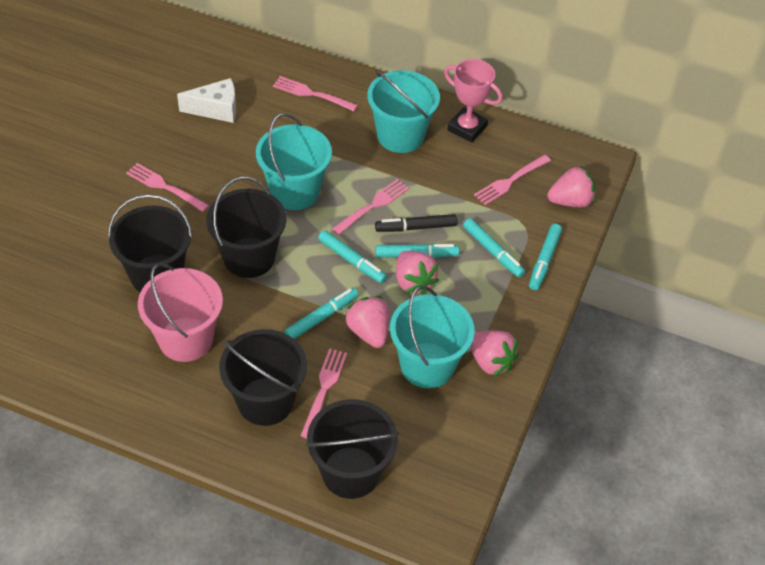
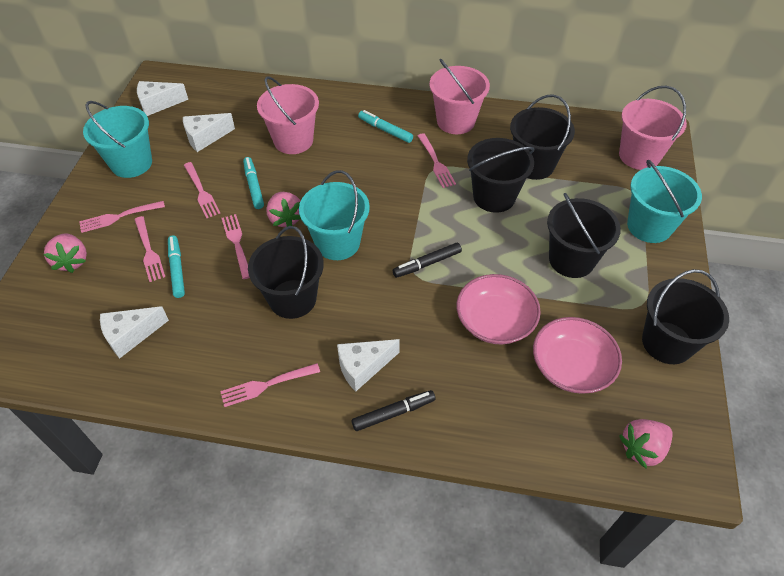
black bucket: [108,194,193,292] [206,177,287,278] [219,329,307,426] [306,399,399,499] = 4 -> [248,226,324,319] [467,138,534,213] [510,94,575,180] [547,193,621,278] [642,269,729,364] = 5
black marker: [375,214,457,232] = 1 -> [352,390,436,431] [392,242,462,278] = 2
pink bowl: none = 0 -> [457,274,541,344] [533,317,622,393] = 2
pink bucket: [138,263,223,362] = 1 -> [257,76,319,154] [429,59,490,134] [619,86,687,170] = 3
pink fork: [126,163,209,212] [273,76,358,111] [300,348,347,438] [332,179,409,235] [474,155,551,205] = 5 -> [79,201,165,233] [134,216,165,282] [184,162,220,218] [220,363,320,407] [222,214,250,279] [418,133,456,188] = 6
pink strawberry: [345,296,389,348] [396,251,439,295] [470,331,519,376] [547,166,596,207] = 4 -> [44,233,87,273] [266,192,301,227] [619,419,673,469] = 3
pink trophy: [444,59,503,143] = 1 -> none = 0
turquoise marker: [284,287,358,339] [318,230,387,283] [376,244,460,258] [463,218,525,278] [529,224,562,290] = 5 -> [168,235,185,298] [243,157,264,209] [358,110,413,143] = 3
white cheese: [177,78,236,123] = 1 -> [100,306,169,359] [137,81,188,116] [183,113,235,152] [337,339,400,391] = 4

